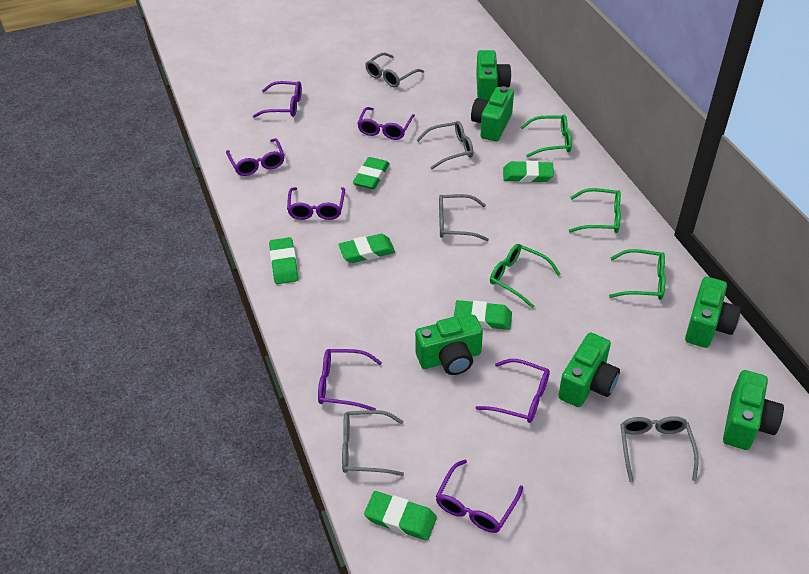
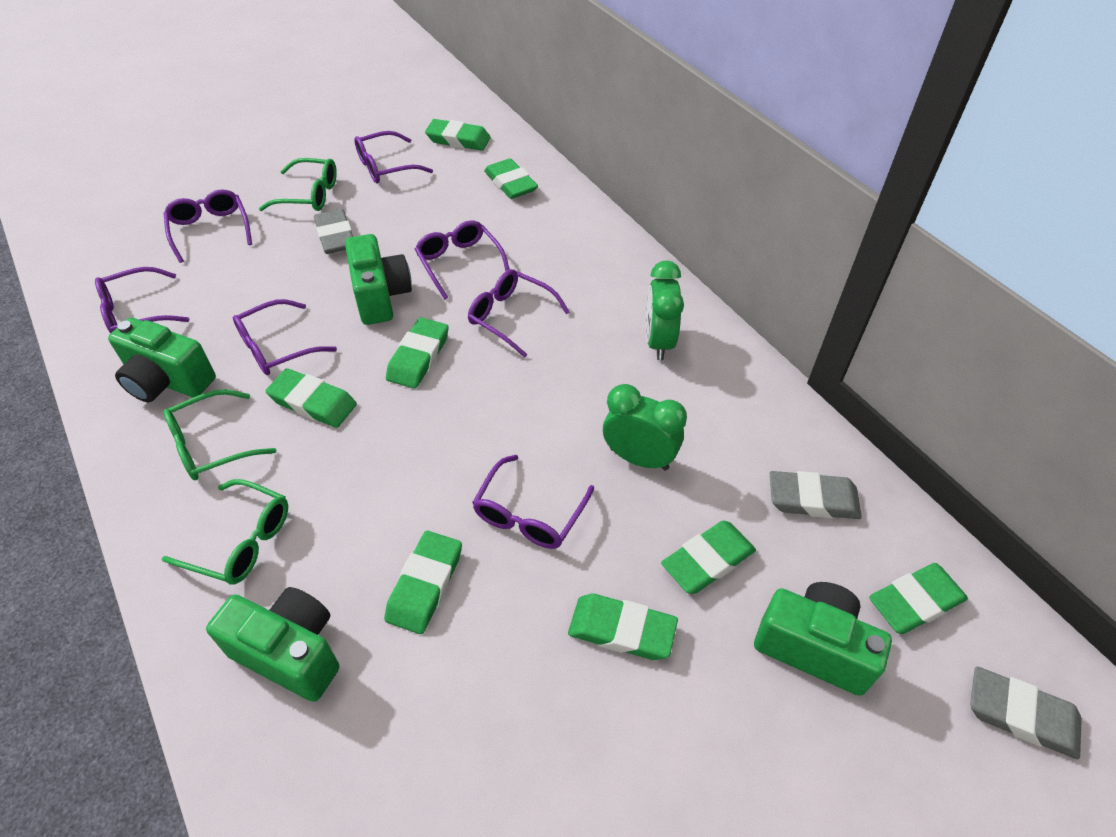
green camera: [415,315,483,375] [471,86,514,141] [476,50,511,100] [558,332,620,407] [685,277,741,348] [723,370,784,450] = 6 -> [108,318,216,402] [206,587,339,702] [345,234,412,325] [754,582,892,696] = 4
green clock: none = 0 -> [603,384,687,470] [646,261,684,360] = 2
green eraser: [269,237,298,284] [338,234,395,263] [353,157,390,189] [364,491,437,541] [454,300,512,330] [503,161,554,182] = 6 -> [266,368,357,428] [384,531,462,634] [386,317,449,389] [425,119,491,151] [484,158,538,199] [568,594,678,660] [661,520,756,594] [869,563,968,634] = 8
green glasses: [490,244,561,308] [521,115,572,157] [569,188,621,233] [609,249,666,300] = 4 -> [162,479,288,585] [163,389,276,480] [259,158,337,211] = 3
grey eraser: none = 0 -> [314,209,353,254] [770,471,862,519] [970,667,1082,759] = 3
grey glasses: [342,410,404,476] [365,53,424,87] [417,121,473,169] [439,194,489,241] [620,416,699,482] = 5 -> none = 0

